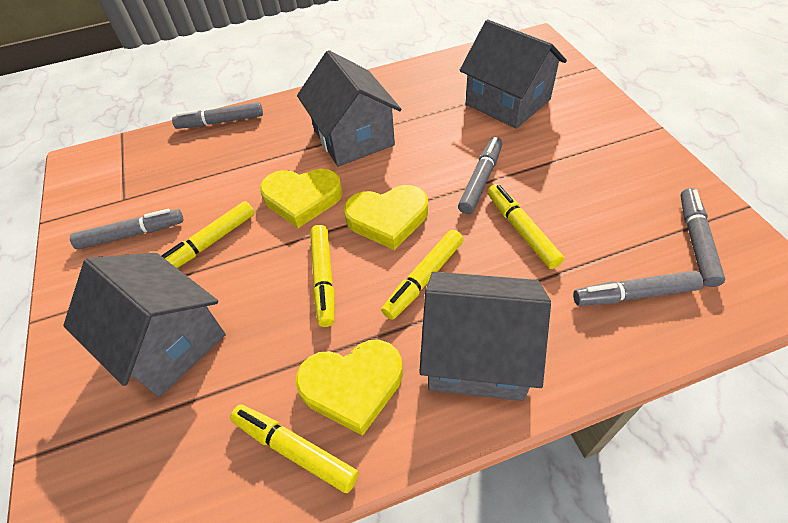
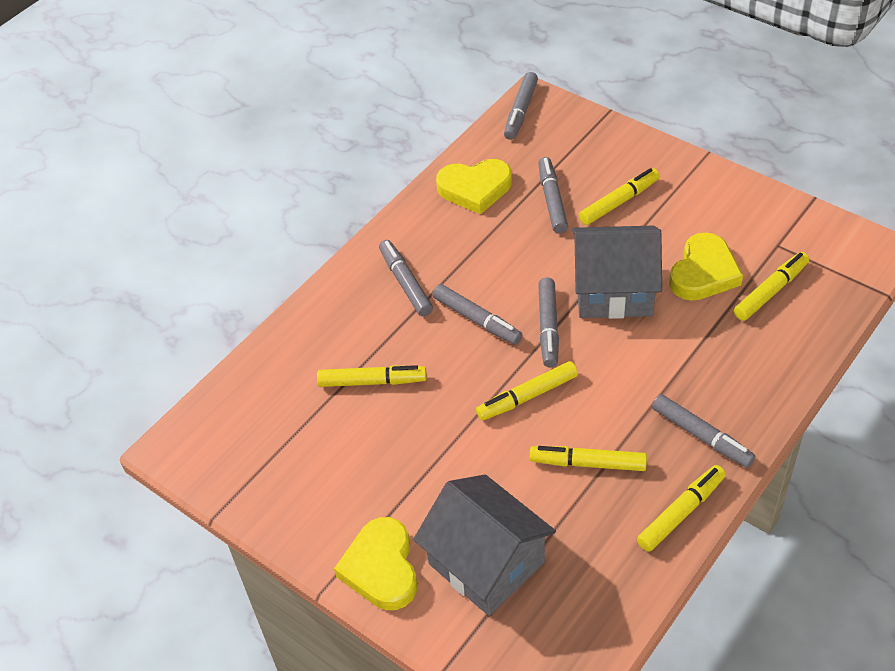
grey house: [63,253,226,397] [297,50,402,167] [419,272,551,401] [460,20,567,129] = 4 -> [413,474,556,616] [572,226,662,319] = 2
grey marker: [70,209,183,249] [172,102,263,129] [458,137,502,214] [573,271,703,306] [681,188,725,287] = 5 -> [379,240,433,316] [433,284,522,345] [504,72,538,140] [538,157,568,233] [538,277,559,368] [652,394,755,468] = 6
yellow marker: [161,201,255,268] [230,404,359,493] [310,225,335,327] [381,230,463,320] [487,184,564,269] = 5 -> [317,365,427,387] [476,361,578,421] [530,446,647,471] [579,168,660,225] [637,465,726,552] [734,252,809,321] = 6

